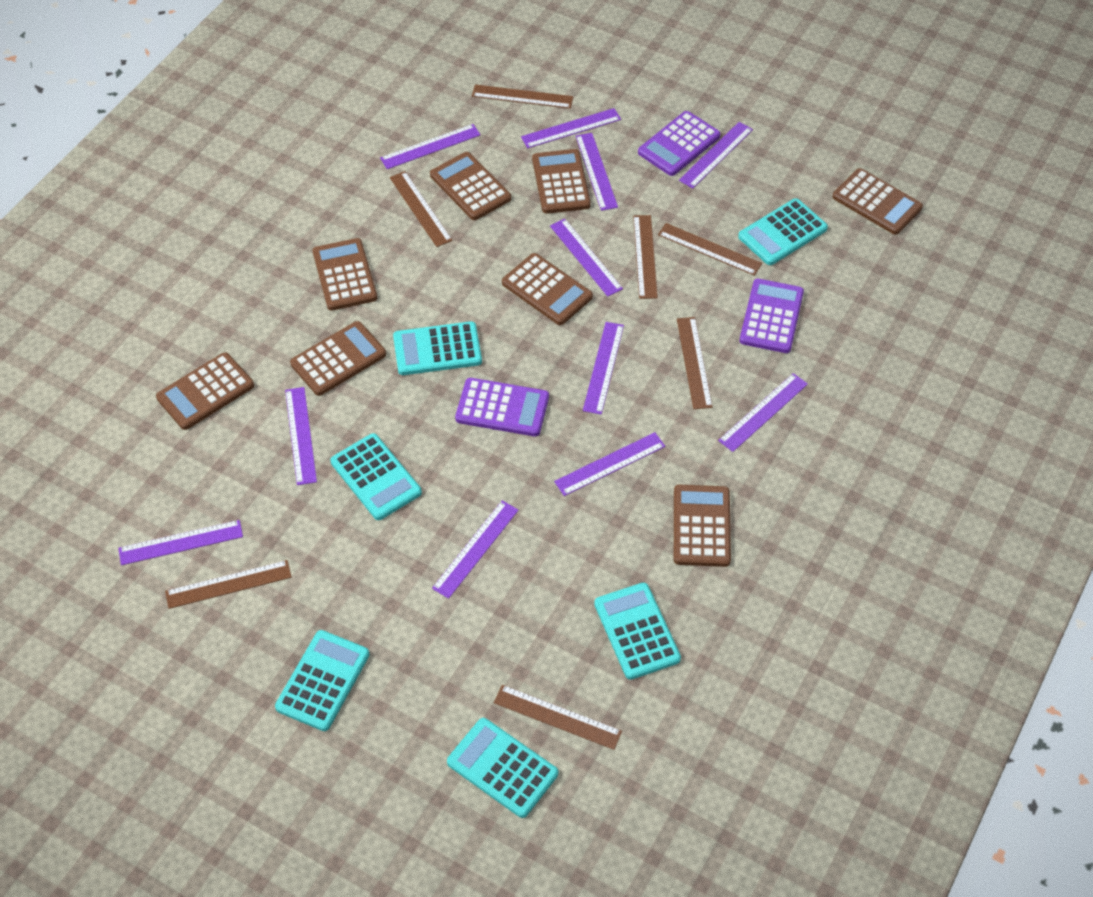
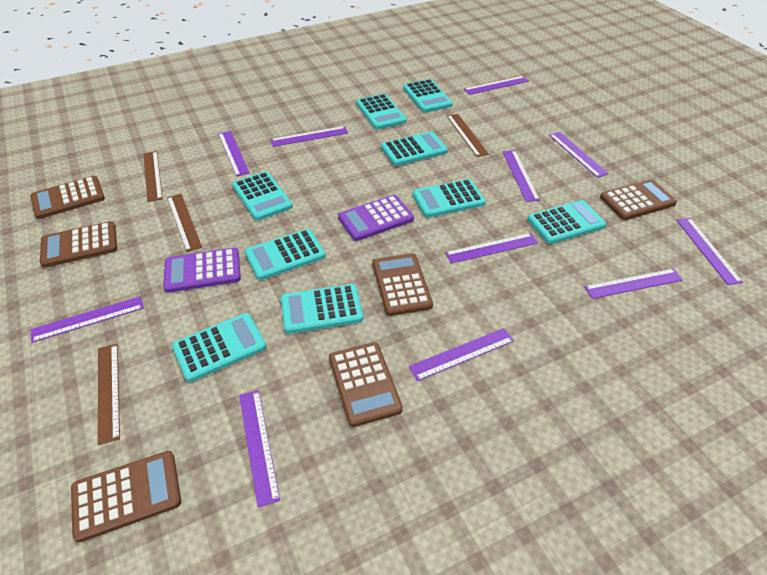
brown calculator: [156,352,254,430] [290,321,386,396] [313,238,378,311] [430,152,511,220] [502,253,593,325] [532,149,591,214] [674,485,731,567] [833,168,923,235] = 8 -> [30,176,105,219] [40,221,117,268] [71,451,181,542] [329,342,403,427] [372,253,433,316] [600,179,677,220] = 6
brown ruler: [165,560,292,609] [390,171,453,247] [472,84,573,109] [494,685,622,750] [633,215,658,299] [658,223,762,276] [677,317,713,409] = 7 -> [98,344,120,445] [143,151,163,202] [167,194,202,252] [447,114,489,157] = 4
purple calculator: [455,378,549,436] [638,111,721,176] [740,279,804,353] = 3 -> [163,248,241,293] [338,195,414,241] = 2
turquoise calculator: [275,630,370,731] [330,433,422,520] [393,321,482,375] [447,718,558,818] [594,583,681,680] [738,198,828,265] = 6 -> [172,313,266,382] [232,171,293,221] [245,229,325,280] [281,284,363,334] [356,94,407,130] [381,131,448,166] [403,79,453,113] [413,179,486,218] [527,200,606,244] = 9

